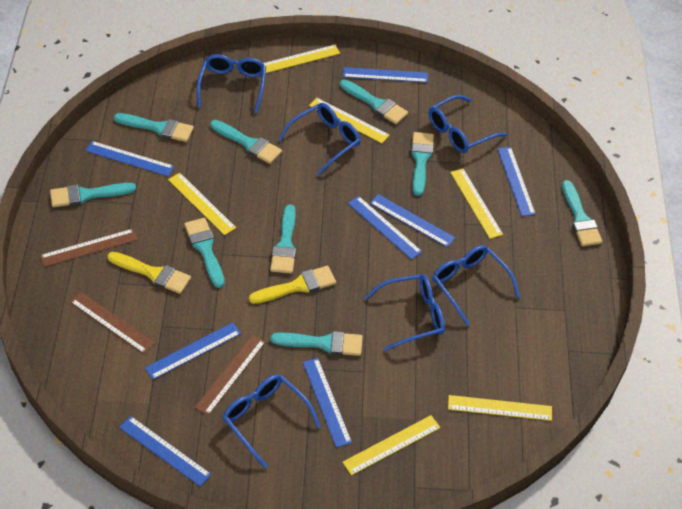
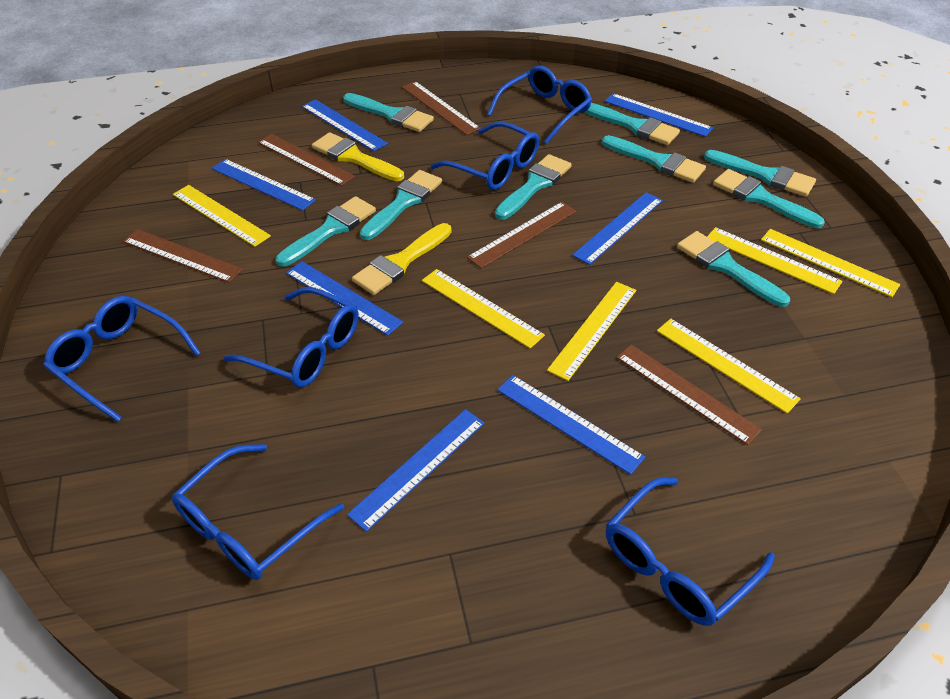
blue ruler: [85,141,174,176] [119,416,212,487] [145,322,241,380] [303,358,352,448] [343,67,428,83] [348,196,422,260] [370,194,455,247] [498,147,536,216] = 8 -> [212,159,316,211] [286,261,403,336] [302,99,388,151] [347,409,485,532] [497,375,645,475] [572,192,663,265] [604,93,713,137] = 7
brown ruler: [40,229,138,267] [70,292,155,354] [195,335,266,416] = 3 -> [123,229,243,283] [258,134,355,186] [402,81,481,135] [467,202,576,268] [616,344,762,445] = 5

